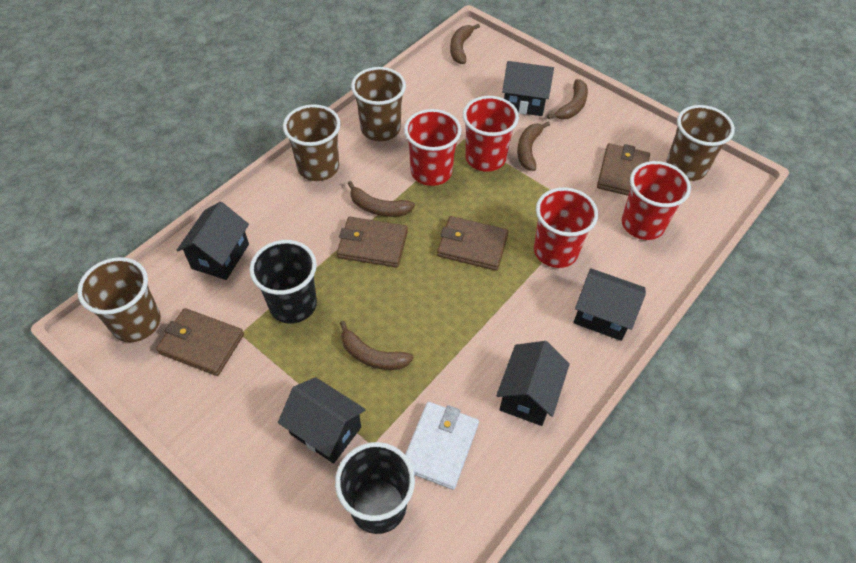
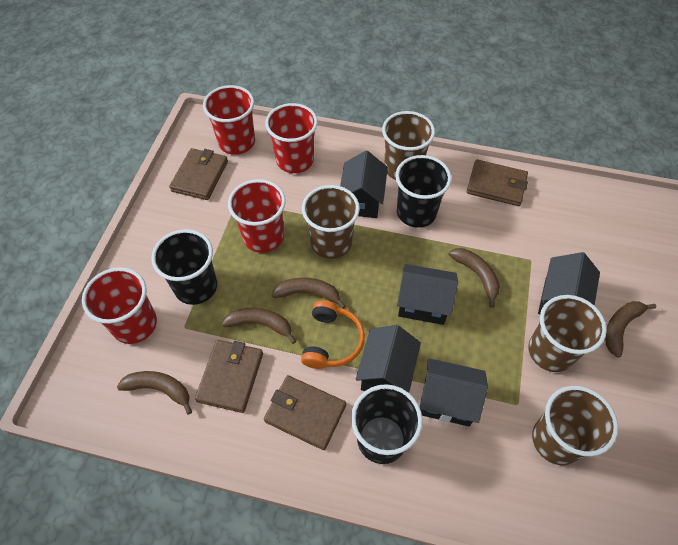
black cup: [249,240,317,324] [335,442,415,534] = 2 -> [151,229,217,305] [351,384,423,464] [395,155,452,228] = 3
orange headphones: none = 0 -> [301,300,365,369] = 1
white wallet: [405,402,479,490] = 1 -> none = 0

